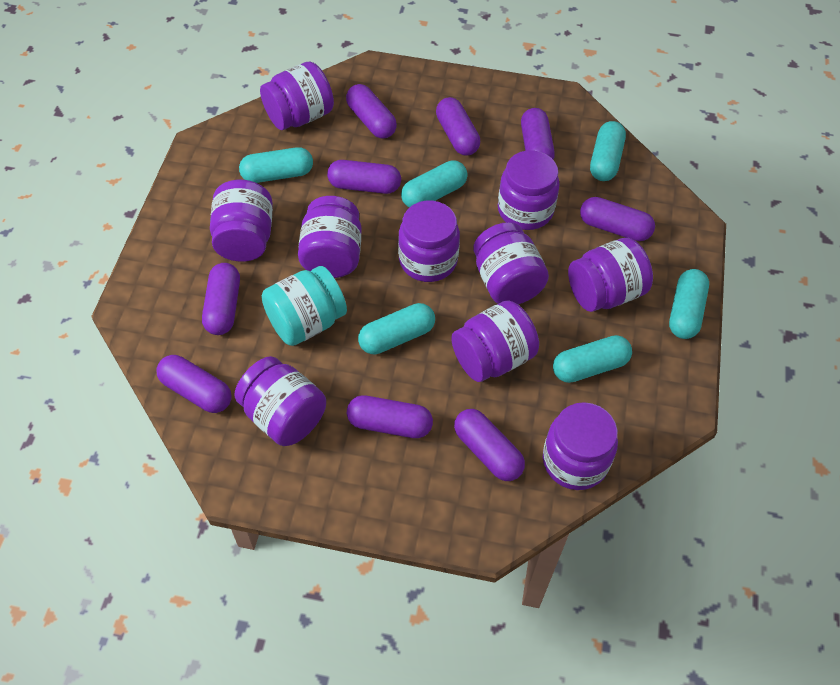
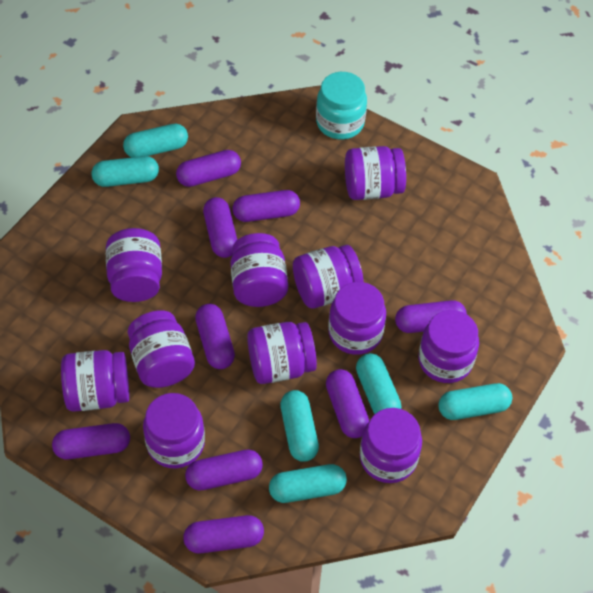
purple jar: [210,180,273,261] [234,356,326,446] [260,61,334,130] [298,196,362,278] [398,201,460,282] [451,301,539,382] [473,222,549,304] [498,150,560,230] [543,402,618,490] [568,238,653,312] = 10 -> [61,350,129,412] [106,228,162,302] [128,310,195,388] [143,393,205,468] [231,233,288,307] [247,322,317,384] [293,245,364,309] [328,282,386,355] [345,146,406,200] [360,408,422,483] [418,310,479,383] = 11

